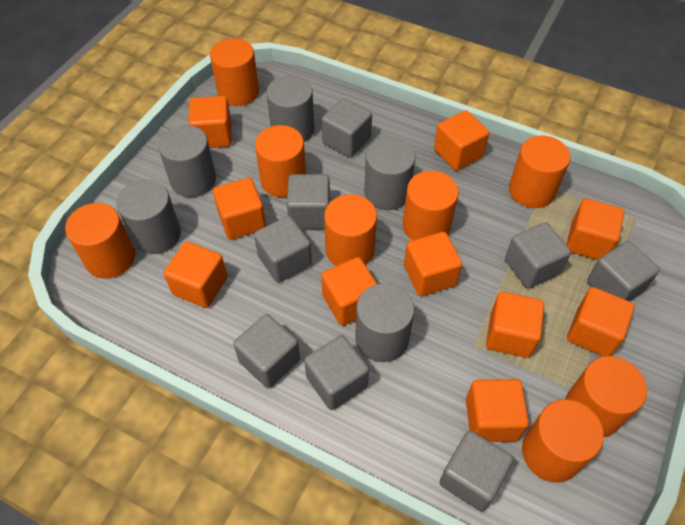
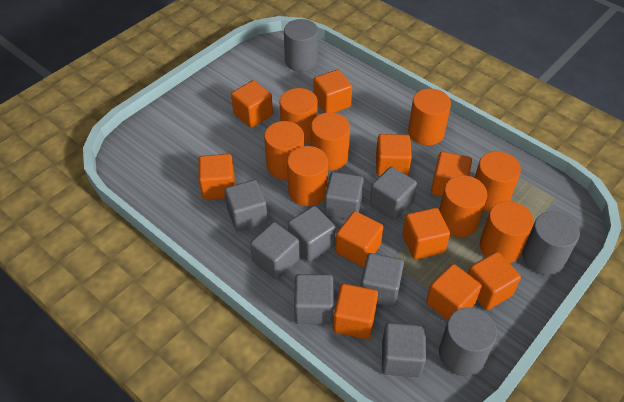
grey cylinder: [116,180,181,254] [158,125,216,197] [266,75,314,142] [355,283,414,362] [364,138,416,210] = 5 -> [284,19,318,72] [439,307,497,376] [522,211,580,275] = 3

